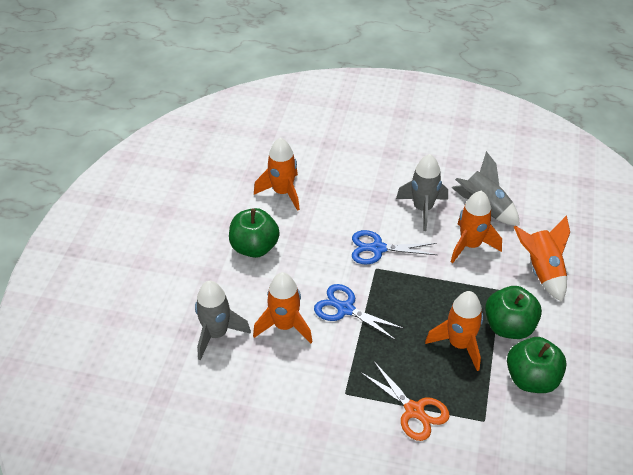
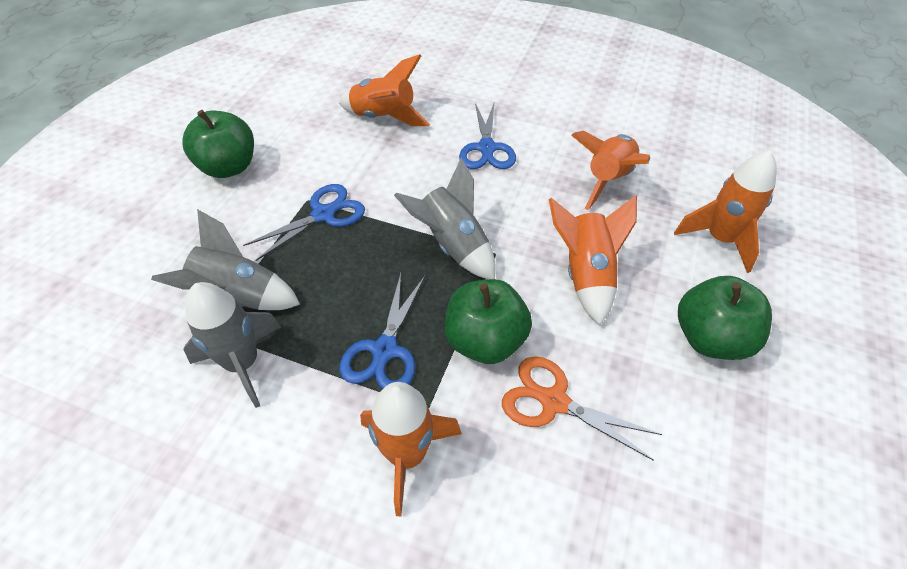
blue scissors: [314,284,405,341] [352,230,437,265] = 2 -> [243,184,365,261] [340,273,425,389] [459,103,516,169] = 3

